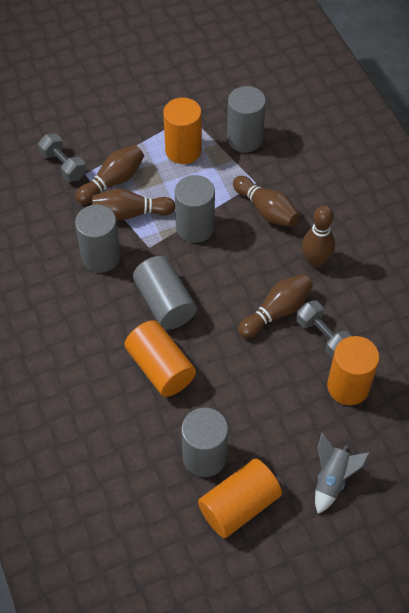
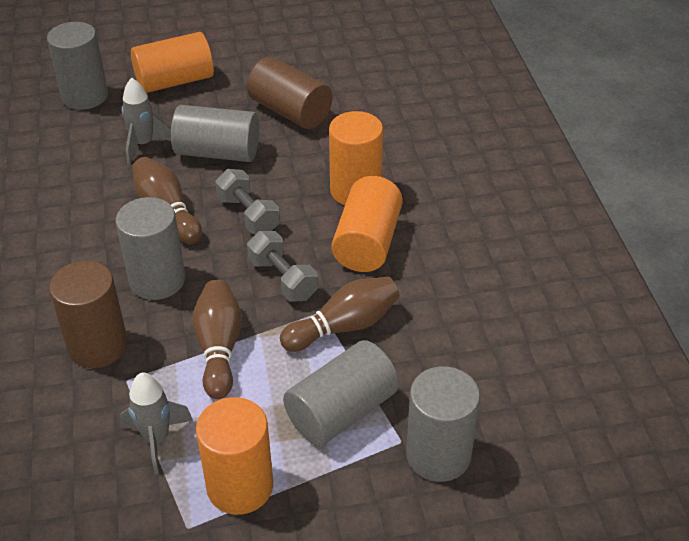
brown bowling pin: [76,145,144,204] [92,189,175,220] [233,176,300,227] [238,274,313,338] [302,205,335,267] = 5 -> [132,157,202,244] [192,280,242,399] [280,277,399,352] = 3
brown cylinder: none = 0 -> [49,261,128,368] [247,57,333,129] = 2
grey rocket: [315,433,370,514] = 1 -> [120,373,193,474] [121,78,171,164] = 2

